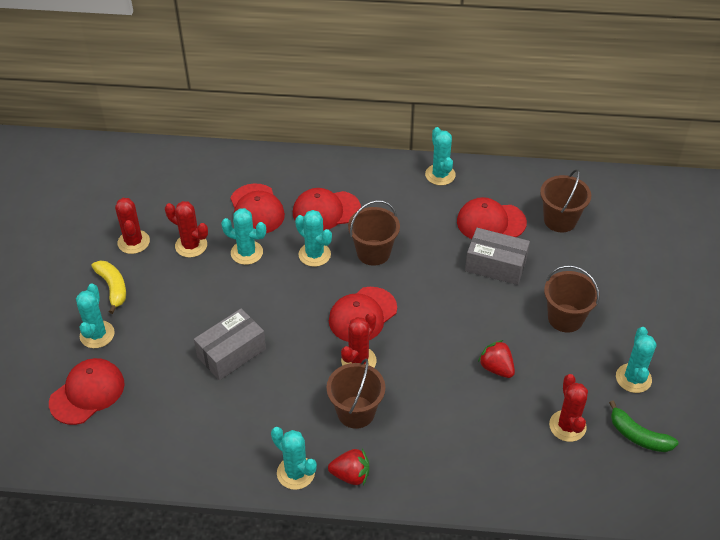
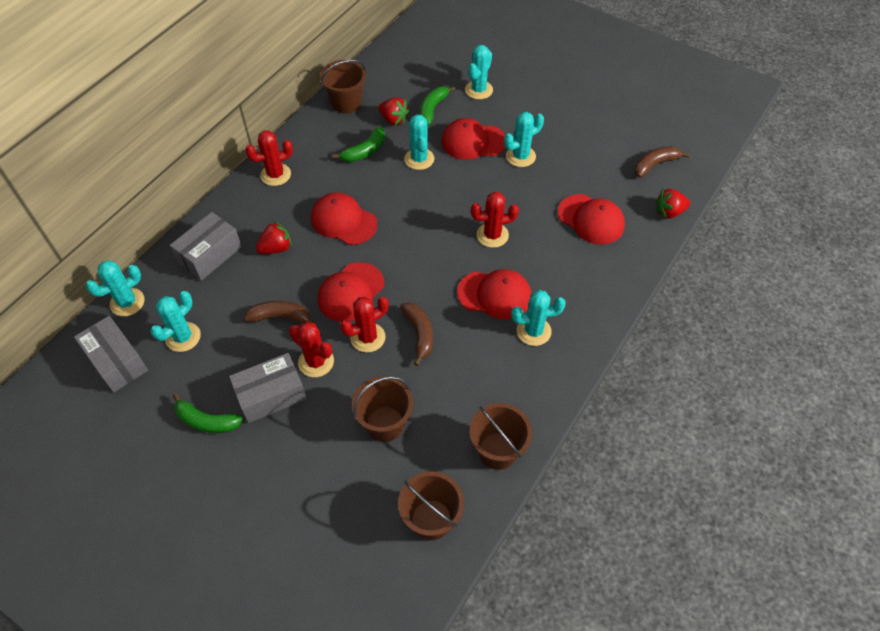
brown banana: none = 0 -> [244,301,316,324] [400,302,433,366] [634,146,690,178] = 3
green banana: [609,400,679,452] = 1 -> [173,393,243,433] [332,127,385,162] [420,86,456,126] = 3
grey box: [194,308,266,380] [465,228,530,285] = 2 -> [74,316,148,393] [170,212,242,281] [229,353,307,423] = 3
red strawberry: [328,449,369,485] [478,340,515,378] = 2 -> [256,221,292,254] [378,97,409,125] [655,189,690,219] = 3
yellow banana: [92,261,126,314] = 1 -> none = 0

